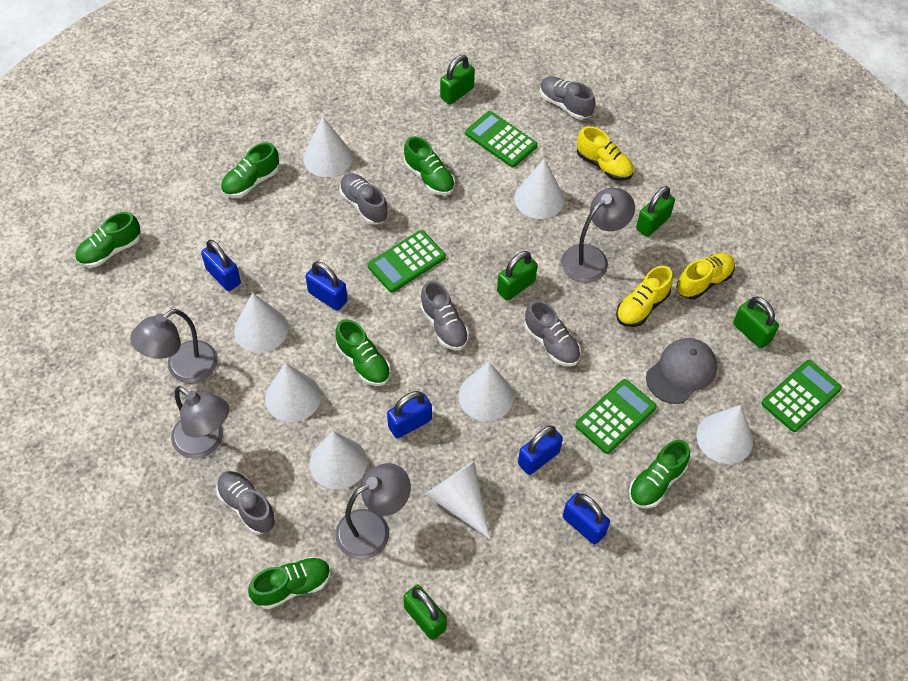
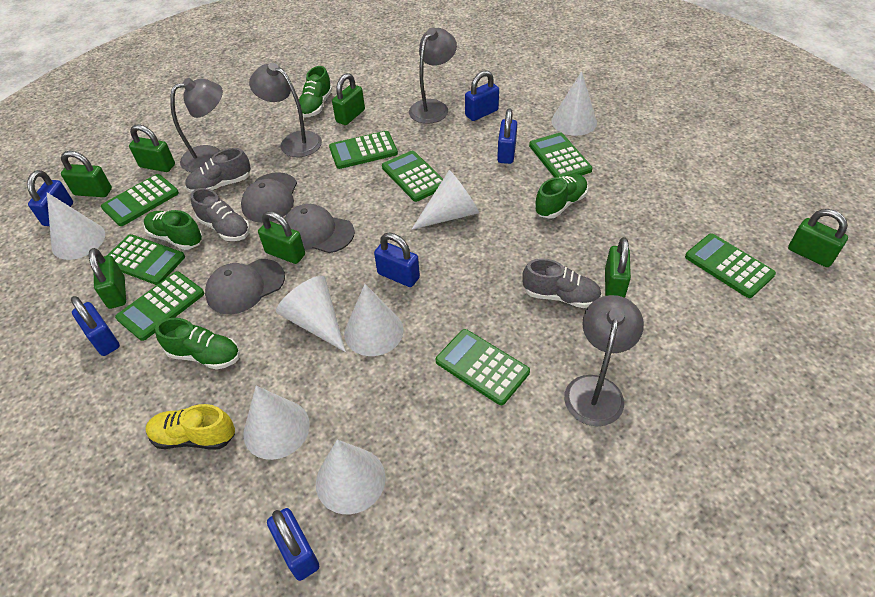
blue padlock: [201,240,241,291] [306,261,348,311] [387,391,432,438] [518,425,563,475] [563,493,610,545] = 5 -> [27,170,73,226] [71,296,120,356] [267,508,319,581] [374,233,420,287] [465,70,499,121] [497,109,517,164] = 6
green calculator: [368,230,446,292] [465,111,537,167] [575,379,657,454] [761,360,842,432] = 4 -> [101,174,179,226] [107,234,185,285] [115,271,204,341] [329,131,398,169] [382,151,443,202] [436,329,530,405] [529,133,593,178] [685,233,776,298] = 8
green padlock: [403,585,447,640] [440,55,475,105] [497,251,538,301] [636,186,675,237] [733,297,779,349] = 5 -> [61,151,112,197] [89,248,126,309] [129,125,175,172] [258,211,305,264] [332,73,365,125] [605,237,631,298] [788,209,848,267] = 7
green shoe: [75,212,141,268] [221,142,279,198] [248,557,331,609] [335,319,391,386] [404,136,455,195] [629,440,690,508] = 6 -> [144,210,203,250] [155,318,240,370] [296,66,332,118] [535,174,588,219] = 4
grey cap: [646,338,717,404] = 1 -> [205,259,285,314] [241,172,297,223] [285,204,355,253] = 3
grey shoe: [216,471,276,535] [339,173,388,224] [420,281,469,350] [525,300,581,366] [540,76,595,119] = 5 -> [185,148,251,192] [191,188,250,241] [522,258,602,308] = 3
white cone: [234,293,288,353] [265,363,321,422] [303,117,352,177] [310,431,367,489] [425,462,491,540] [458,362,514,421] [514,159,564,219] [696,405,753,464] = 8 -> [47,192,105,260] [243,386,310,460] [276,276,346,352] [316,440,386,514] [344,284,403,356] [411,170,479,230] [551,71,597,136] = 7
yellow shoe: [577,126,634,181] [616,266,673,327] [676,253,735,299] = 3 -> [145,404,235,449] = 1

